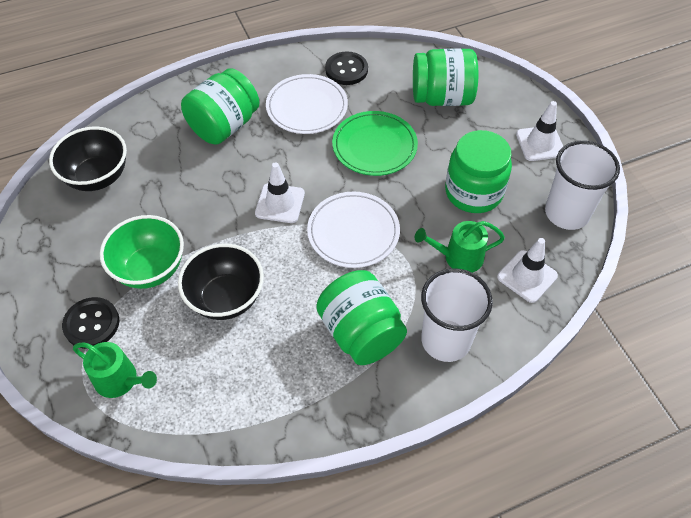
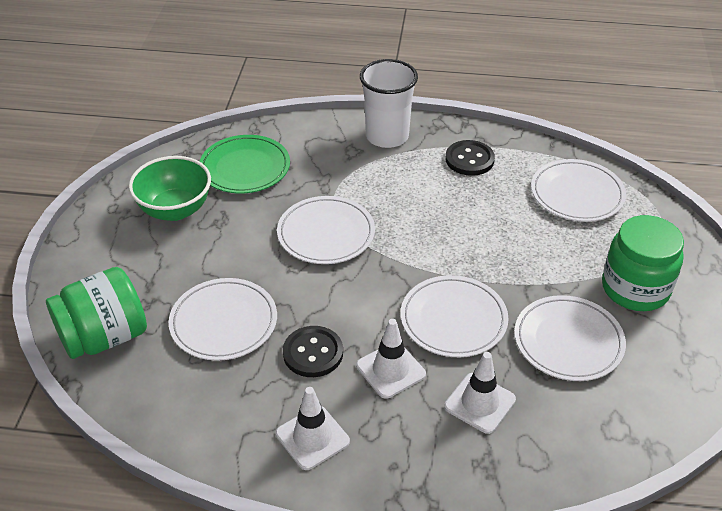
black bowl: [49,126,127,191] [178,244,264,320] = 2 -> none = 0
green jar: [181,68,260,145] [316,270,407,365] [413,48,478,106] [445,130,512,213] = 4 -> [46,267,147,359] [602,215,684,311] = 2
green watering can: [73,342,157,398] [415,221,505,273] = 2 -> none = 0
white cup: [421,268,493,362] [545,141,620,230] = 2 -> [360,59,418,148] = 1
white plate: [266,74,348,134] [307,192,400,268] = 2 -> [169,278,277,361] [277,196,375,264] [401,275,509,357] [514,295,626,381] [531,159,626,222] = 5

